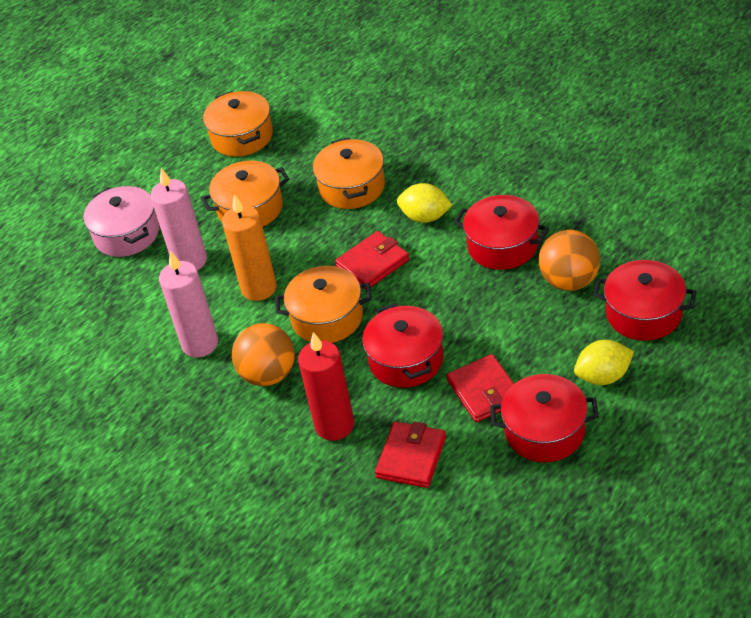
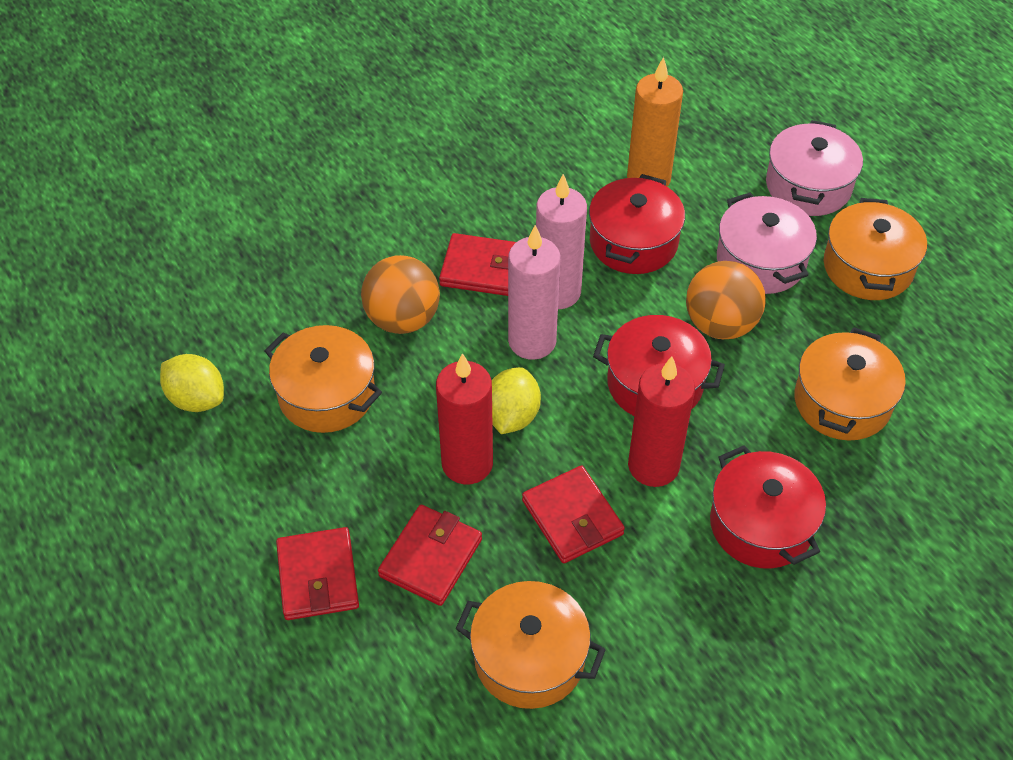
pink pot: [84,186,159,257] = 1 -> [717,193,817,294] [766,120,863,216] = 2
red candle: [298,332,354,441] = 1 -> [436,353,493,484] [628,356,695,487] = 2
red pot: [362,303,444,388] [454,195,549,270] [490,374,599,462] [593,260,697,341] = 4 -> [589,174,685,274] [593,315,725,416] [710,445,826,569] = 3
red wallet: [335,231,409,289] [375,421,446,488] [446,354,514,422] = 3 -> [276,527,359,620] [378,505,482,606] [439,233,516,296] [522,465,625,564] = 4

